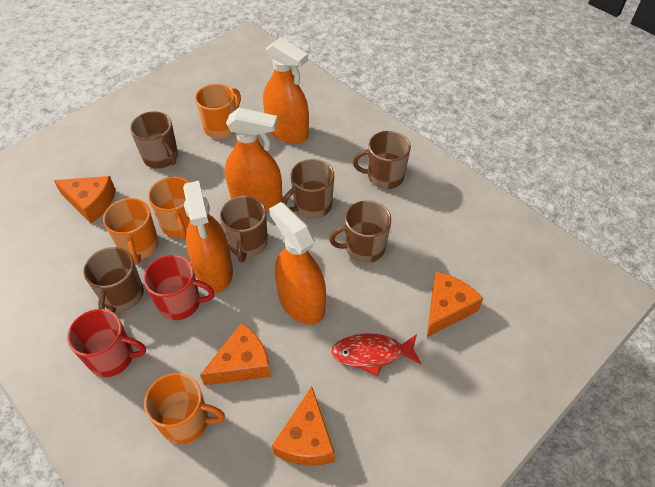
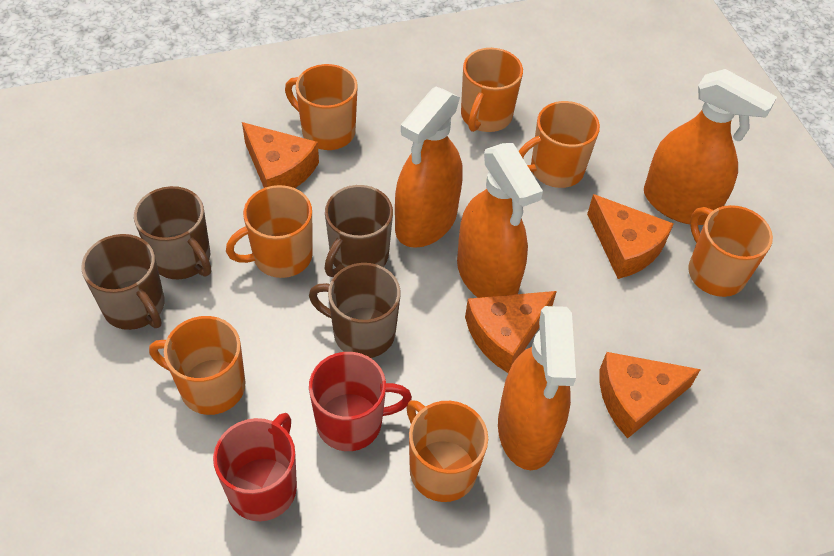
brown mug: [83,247,144,313] [130,111,178,169] [220,196,268,262] [282,159,334,219] [329,200,391,263] [353,131,411,189] = 6 -> [81,234,165,330] [134,186,211,279] [309,263,401,358] [325,185,393,277] = 4
orange mug: [103,198,159,264] [144,373,225,444] [148,177,190,240] [195,83,241,139] = 4 -> [149,316,245,415] [226,185,313,278] [285,64,358,150] [406,400,488,502] [461,48,523,132] [519,101,600,188] [688,205,773,297] = 7
red fish: [331,333,422,376] = 1 -> none = 0

